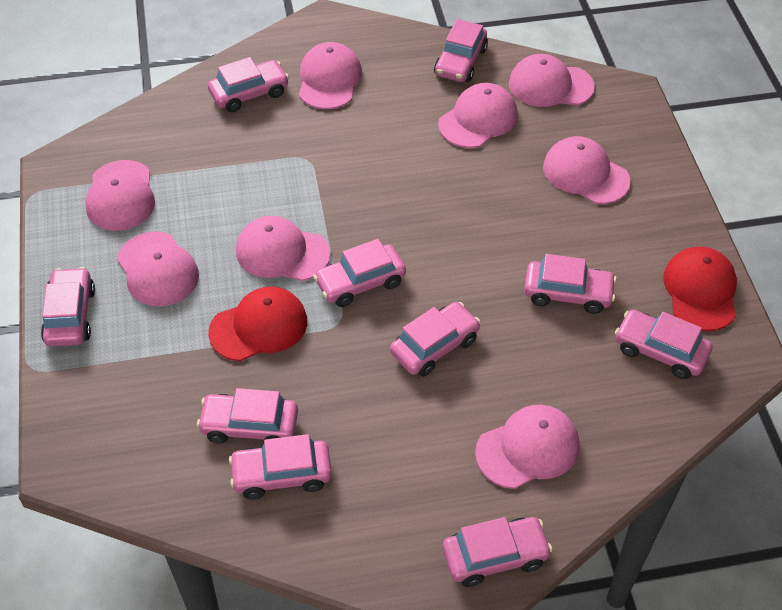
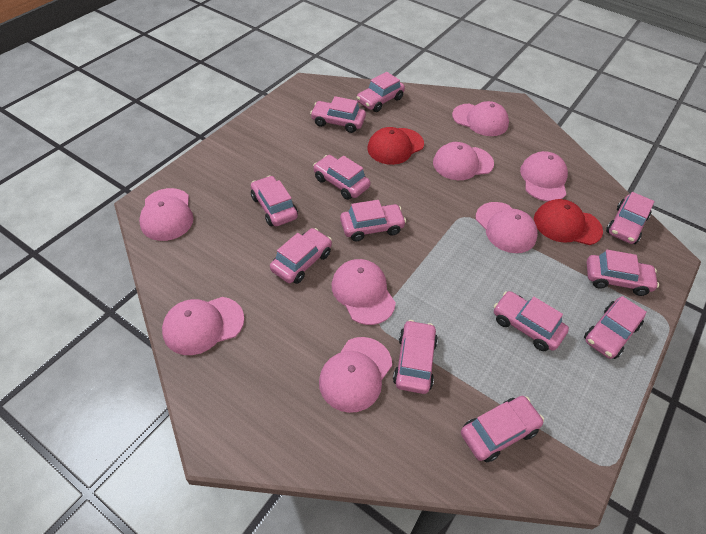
pink car: [41,267,95,347] [197,388,298,444] [208,57,289,112] [229,434,332,500] [313,239,406,307] [390,302,481,377] [434,19,488,82] [443,517,553,587] [524,254,617,314] [615,310,713,379] = 10 -> [251,176,298,226] [270,228,332,284] [310,96,366,133] [313,155,371,200] [340,200,406,241] [357,72,405,112] [393,320,438,394] [461,396,544,462] [494,291,569,351] [584,296,647,359] [587,250,659,296] [606,192,654,244] = 12

